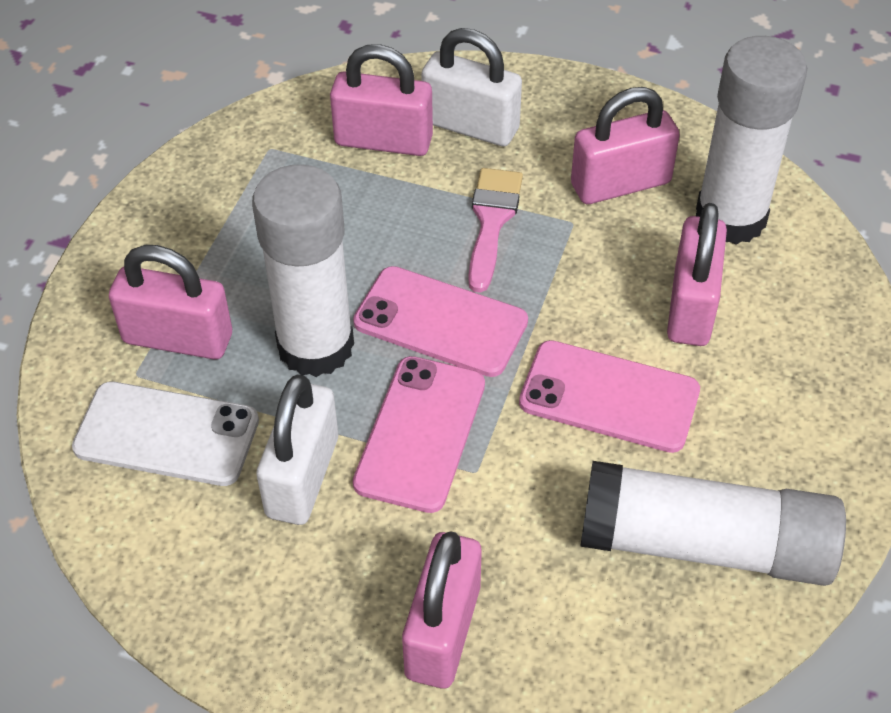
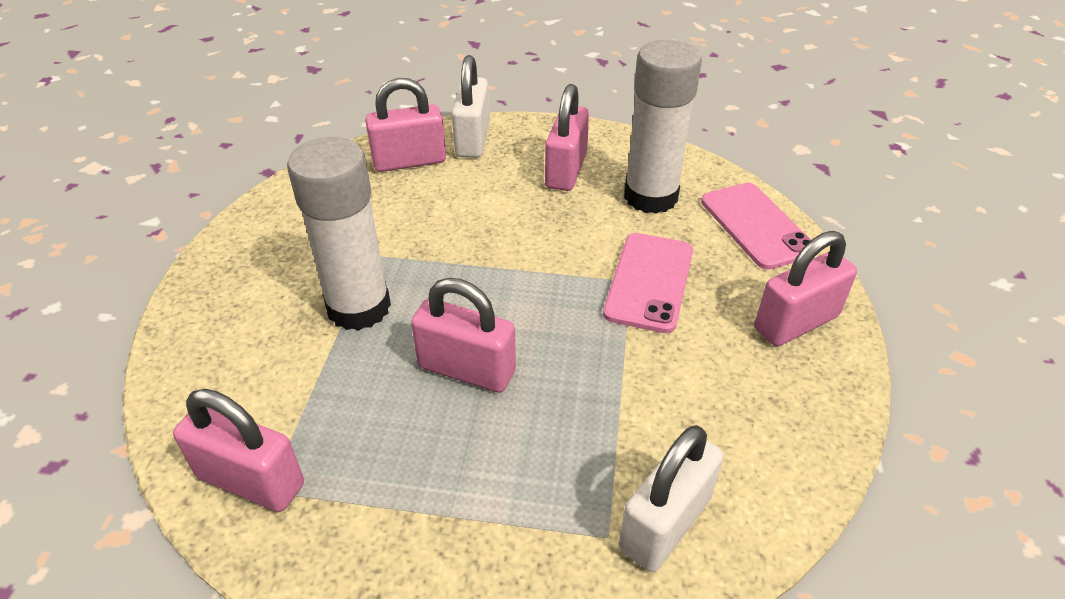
pink brush: [468,168,523,293] = 1 -> none = 0
pink phone: [353,266,528,377] [353,356,485,513] [519,340,700,453] = 3 -> [603,233,693,333] [701,183,811,270] = 2
white glue stick: [252,164,354,377] [580,461,846,586] [696,36,807,245] = 3 -> [287,137,391,331] [624,40,702,214] = 2
white phone: [72,382,259,486] = 1 -> none = 0

